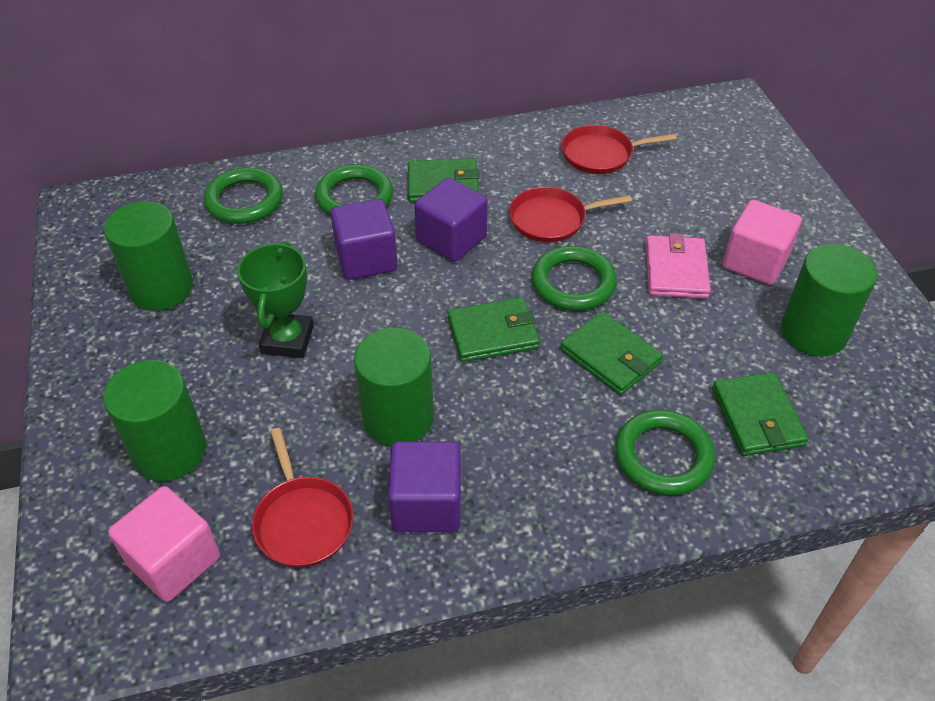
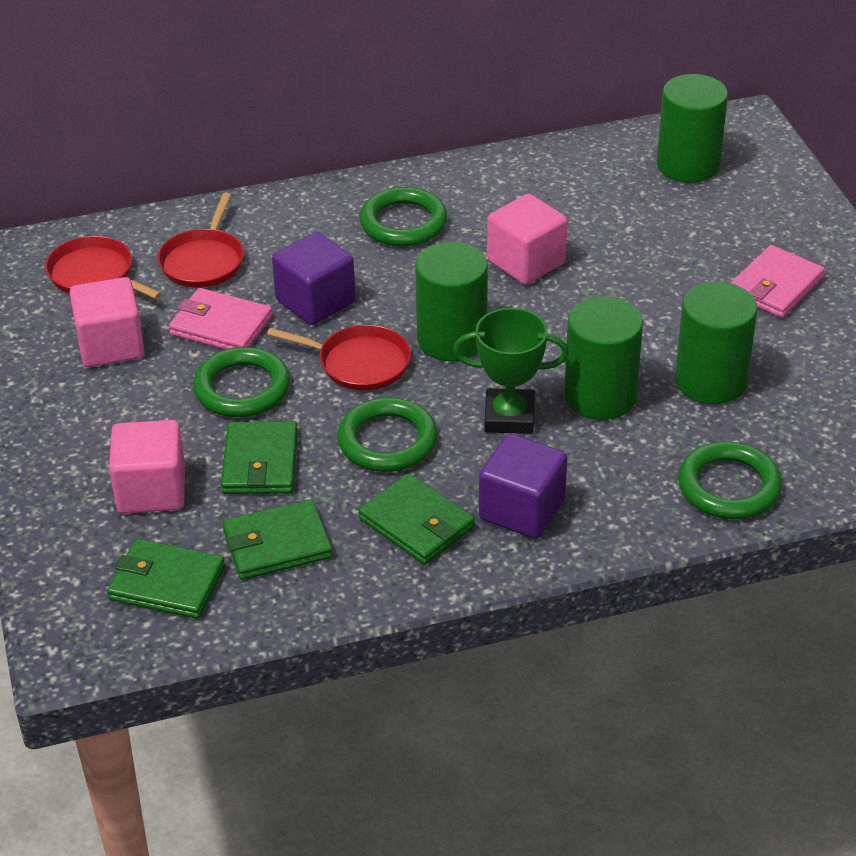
pink cube: [108,486,220,602] [723,200,802,285] = 2 -> [69,277,144,367] [109,420,185,514] [487,194,567,285] = 3
pink wallet: [646,233,711,299] = 1 -> [169,288,273,350] [731,245,825,318] = 2
purple cube: [330,199,397,280] [388,441,461,532] [414,177,488,262] = 3 -> [272,232,355,325] [479,434,567,539] = 2

